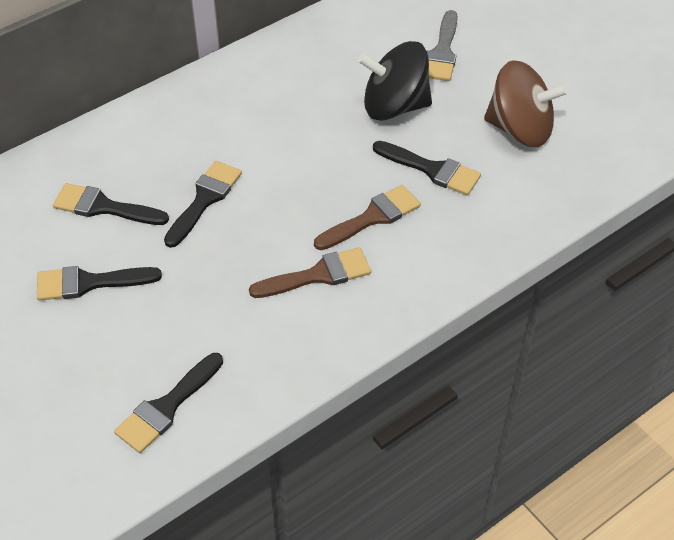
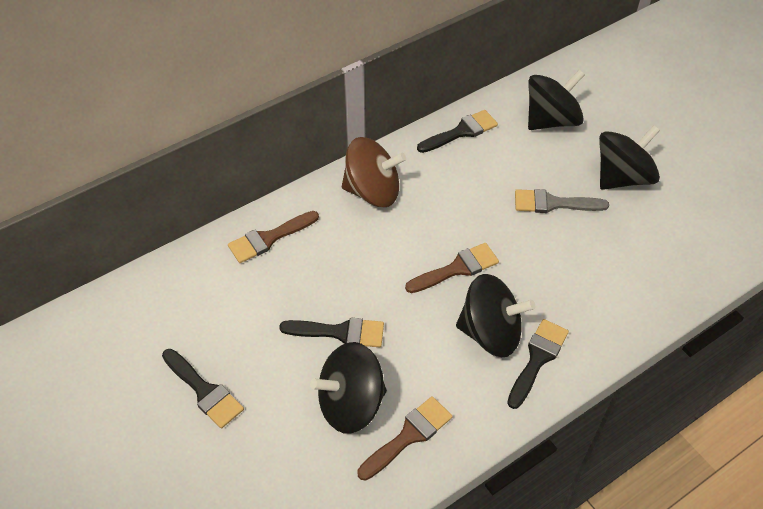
black brush: [37,266,162,301] [53,183,169,225] [114,353,223,453] [164,161,242,248] [373,141,481,196] = 5 -> [162,349,244,428] [279,318,384,347] [417,110,498,153] [507,319,569,409] = 4
black spinning top: [358,41,432,121] = 1 -> [310,342,387,434] [456,274,535,357] [528,70,585,130] [599,125,660,190] = 4
brown brush: [249,247,371,298] [314,185,421,250] = 2 -> [228,211,319,263] [357,396,452,481] [405,243,499,293] = 3

